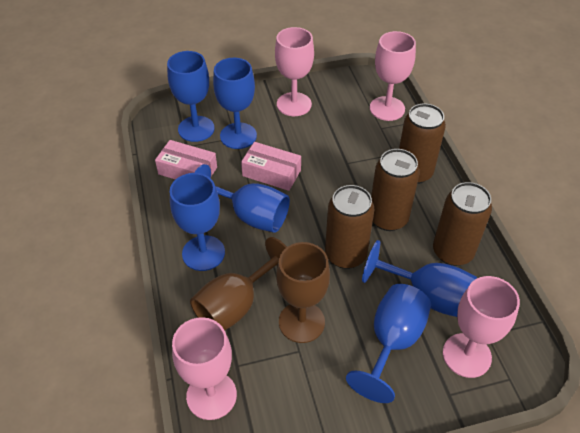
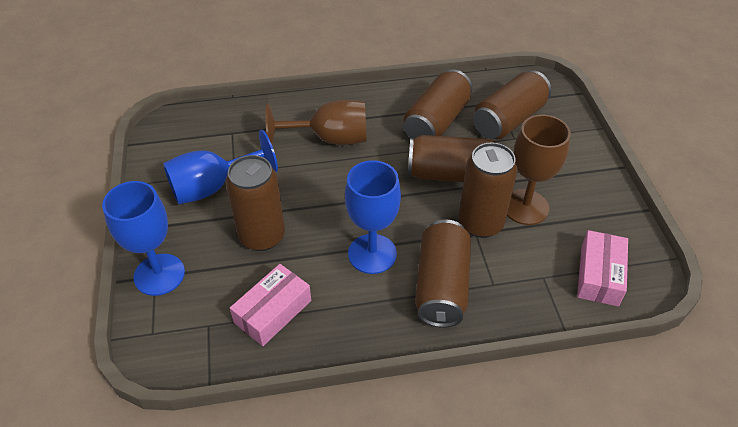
blue goblet: [167,51,215,142] [170,173,225,271] [194,164,290,233] [213,58,257,149] [346,284,431,403] [362,240,477,317] = 6 -> [102,181,185,296] [163,130,278,205] [345,160,401,274] = 3
brown can: [325,185,374,269] [371,149,420,231] [399,104,446,184] [433,182,492,266] = 4 -> [226,155,285,251] [404,69,472,138] [408,135,495,182] [415,220,471,328] [459,142,517,238] [473,70,551,139] = 6
pink goblet: [172,317,237,420] [275,27,314,116] [370,31,416,121] [443,276,520,378] = 4 -> none = 0

